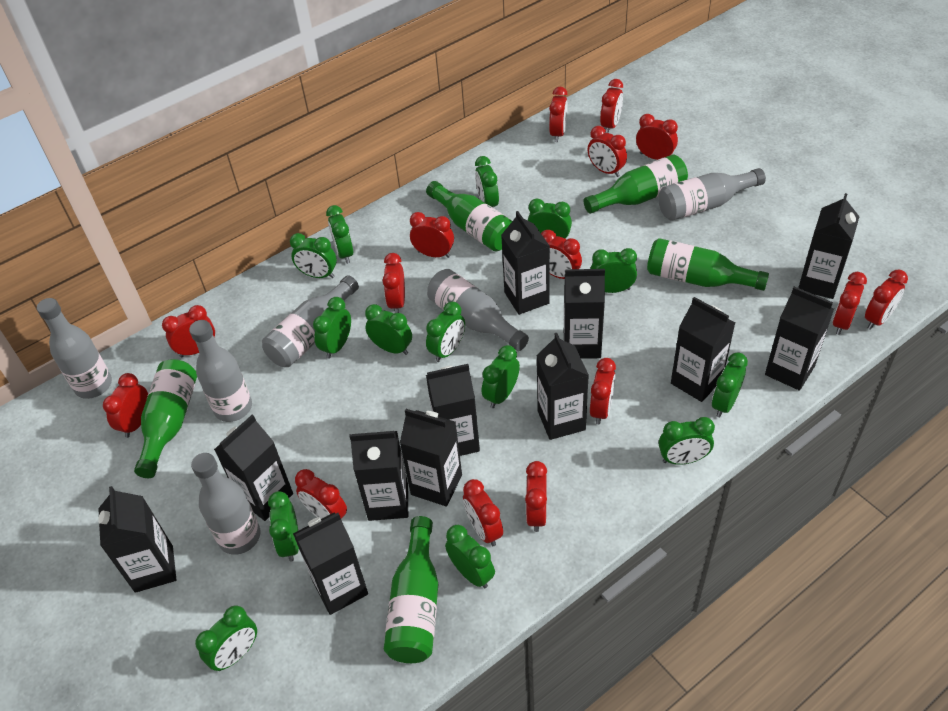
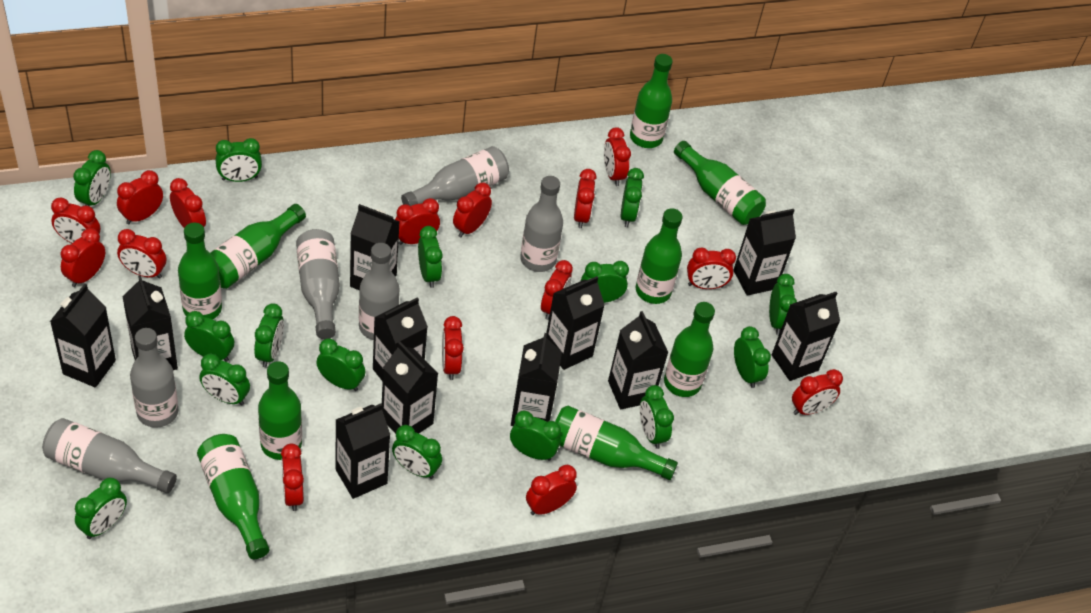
black carton: [98,486,176,593] [214,415,293,521] [293,512,368,615] [350,431,408,521] [400,409,462,507] [426,364,480,456] [501,211,550,315] [536,333,589,440] [564,269,605,359] [671,297,735,402] [765,286,834,390] [798,193,860,299] = 12 -> [50,284,116,387] [122,275,178,370] [336,403,390,499] [350,204,400,290] [373,297,428,381] [382,342,438,434] [511,333,562,426] [546,276,605,370] [608,311,668,409] [733,209,796,296] [772,292,840,381] = 11
green bottle: [134,359,197,478] [384,516,438,663] [426,181,512,251] [584,154,688,214] [647,238,769,291] = 5 -> [178,223,222,319] [197,434,270,559] [211,204,306,289] [258,361,302,460] [555,406,678,480] [630,54,673,148] [636,208,683,304] [664,302,715,397] [674,141,766,225] = 9
green clock: [195,606,257,671] [268,491,299,562] [290,233,337,278] [313,297,351,359] [326,205,353,264] [365,304,412,355] [426,302,465,362] [445,525,495,588] [475,156,499,207] [482,345,520,408] [527,198,572,239] [590,248,637,293] [659,417,715,465] [712,352,748,417] = 14 -> [73,150,111,206] [75,478,127,539] [184,311,234,362] [199,354,250,406] [216,138,262,182] [254,303,284,367] [316,338,365,391] [392,425,442,479] [418,226,443,288] [510,410,561,461] [581,261,629,303] [621,168,644,227] [640,385,674,449] [734,326,771,388] [769,274,797,335] = 15

